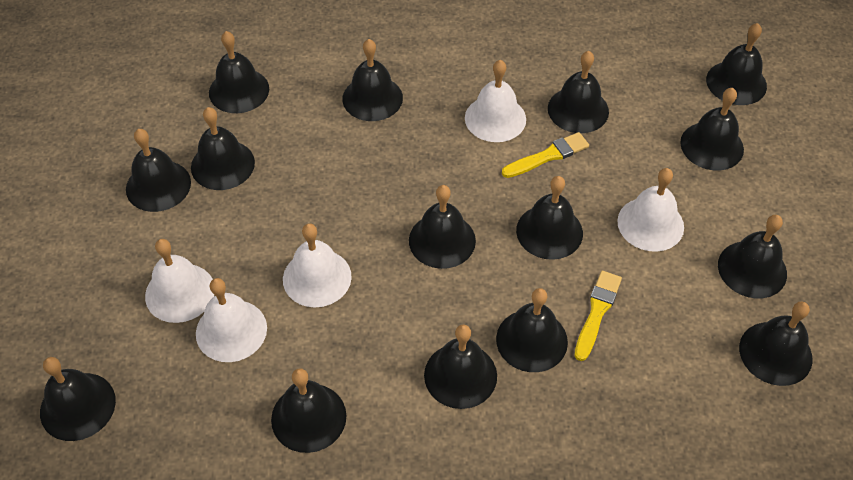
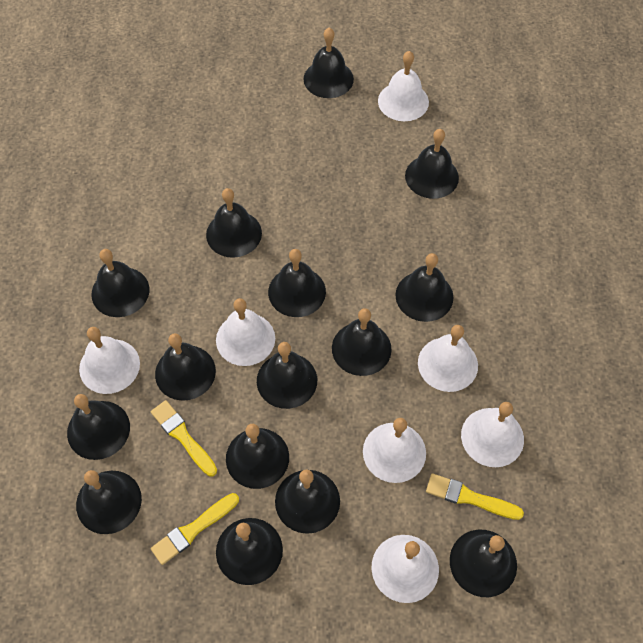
white bell: [145,239,214,323] [196,278,267,362] [283,224,352,307] [465,60,526,142] [617,168,684,252] = 5 -> [79,327,140,394] [216,298,275,366] [363,418,426,483] [371,535,439,603] [378,51,429,121] [418,325,478,392] [461,402,524,467] = 7
yellow brush: [502,132,589,178] [574,271,622,361] = 2 -> [151,400,217,476] [151,493,239,565] [426,474,524,520] = 3

